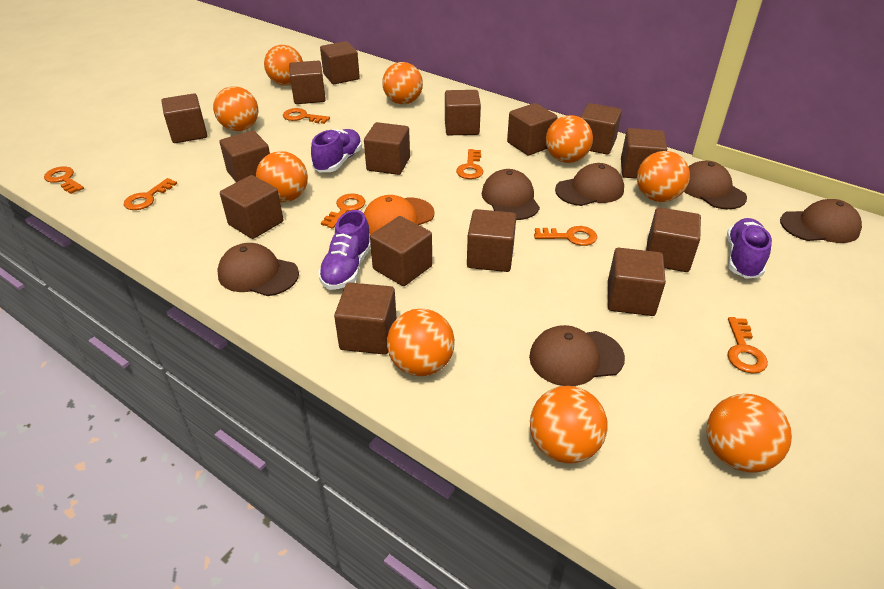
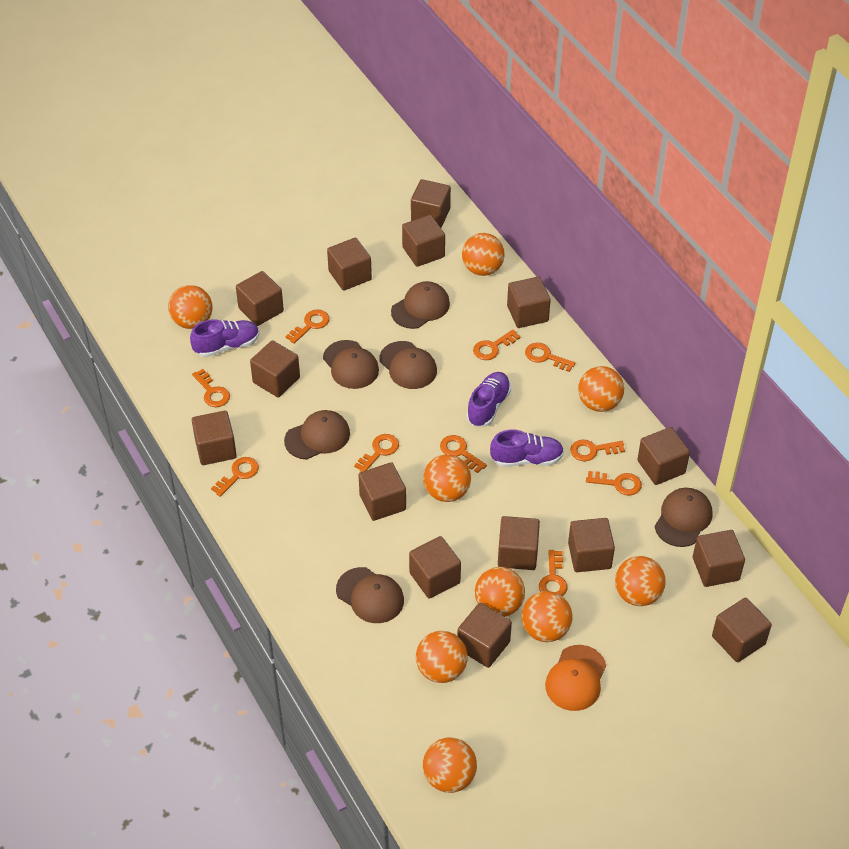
orange key: [44,167,84,194] [124,178,177,210] [283,108,330,124] [321,193,365,229] [456,149,483,179] [534,226,597,246] [727,317,768,374] = 7 -> [192,369,230,407] [211,457,259,497] [285,309,329,344] [354,434,399,472] [440,435,487,473] [473,329,520,360] [525,343,575,372] [539,550,568,596] [570,439,625,461] [586,471,642,496] = 10

